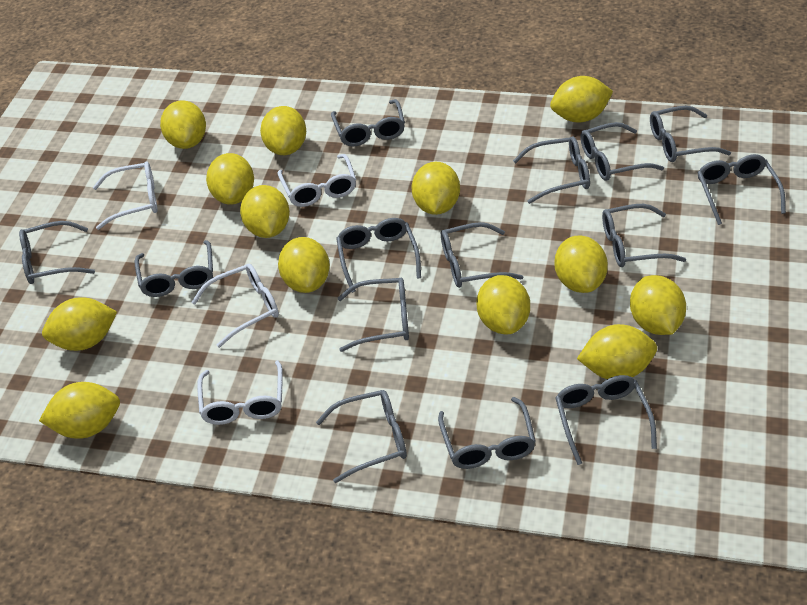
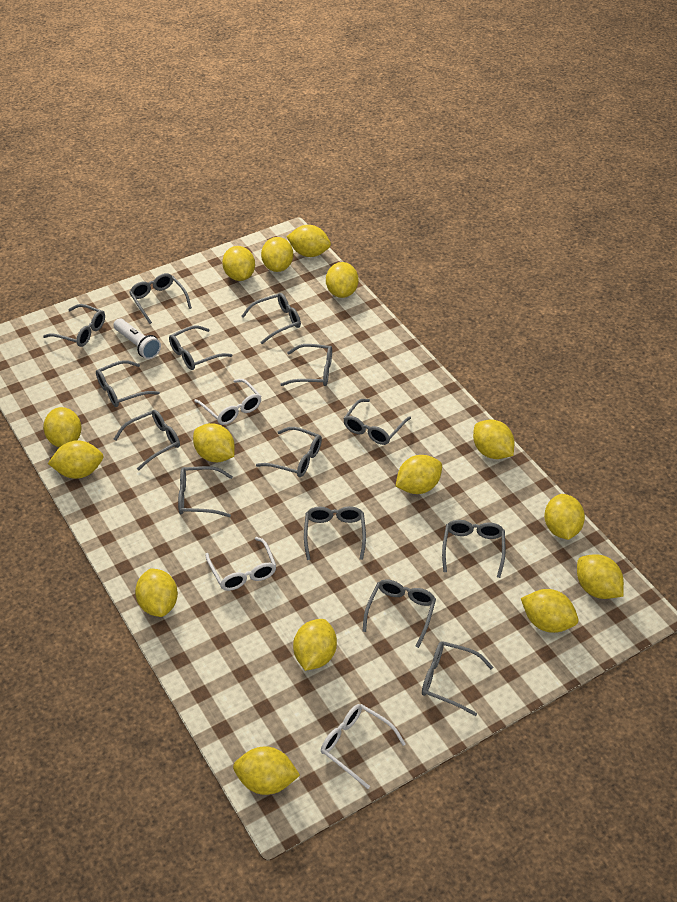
white flashlight: none = 0 -> [113,318,161,359] = 1
white glasses: [93,162,157,230] [191,264,279,348] [197,360,283,425] [277,154,356,207] = 4 -> [194,379,261,425] [205,537,277,591] [321,704,406,789] = 3
yellow lemon: [39,382,120,439] [42,297,117,351] [160,100,206,149] [206,153,254,205] [240,185,290,238] [260,106,306,155] [278,237,330,293] [411,162,460,215] [476,275,530,334] [550,76,613,122] [555,235,608,293] [577,324,657,379] [630,275,686,335] = 13 -> [43,407,82,448] [48,440,103,479] [135,568,178,617] [193,423,235,462] [222,246,255,281] [233,746,300,795] [261,237,293,272] [287,225,331,257] [293,619,337,671] [326,262,359,298] [396,455,442,494] [473,419,514,459] [521,589,578,633] [544,494,585,540] [577,554,624,599] = 15

